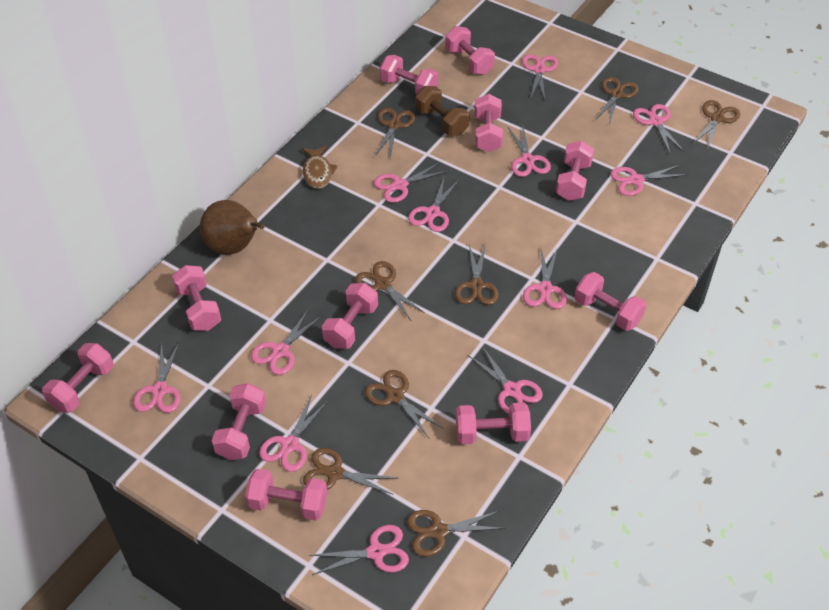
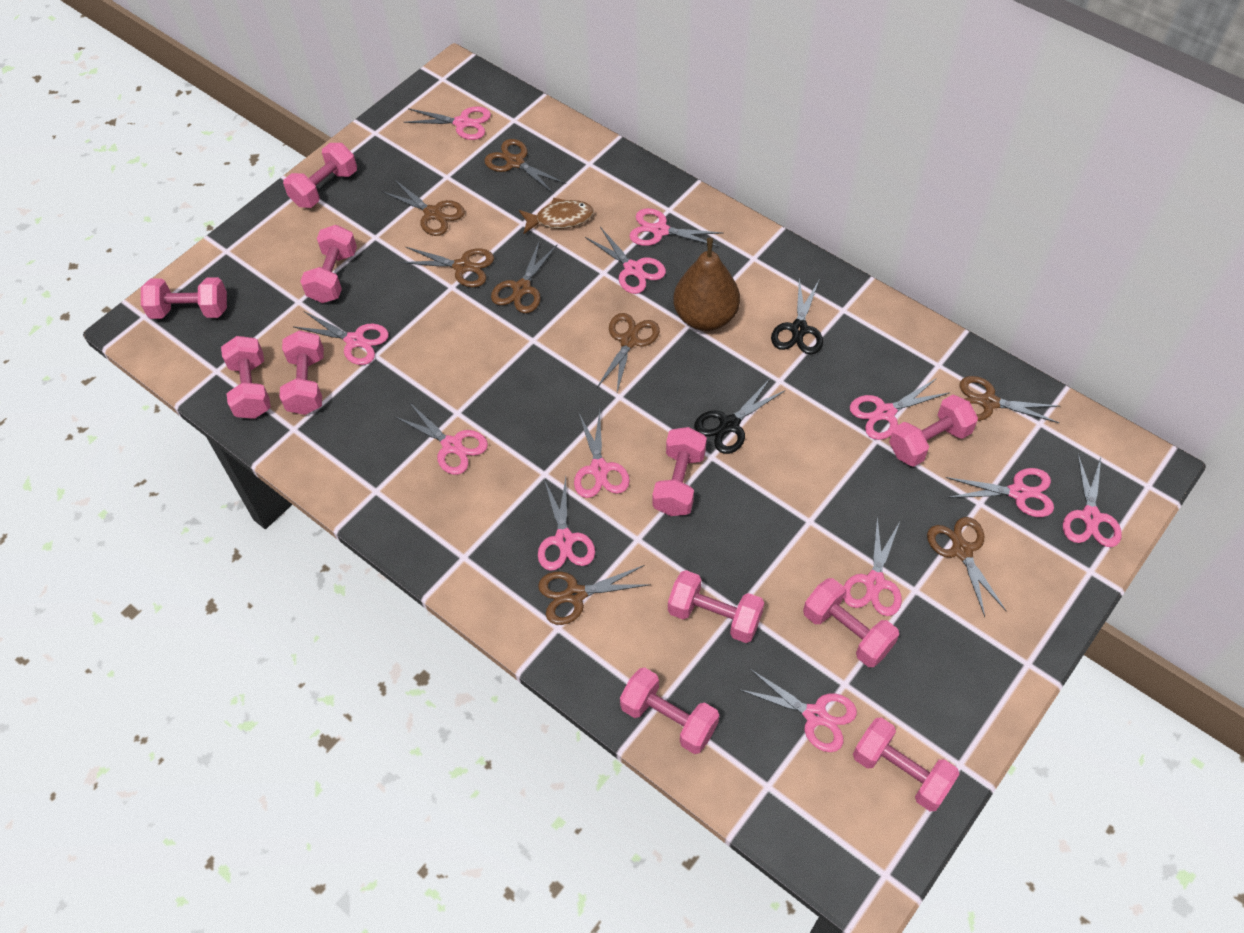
black scissors: none = 0 -> [694,379,786,454] [771,278,823,355] = 2
brown dumbbell: [416,86,470,136] = 1 -> none = 0

